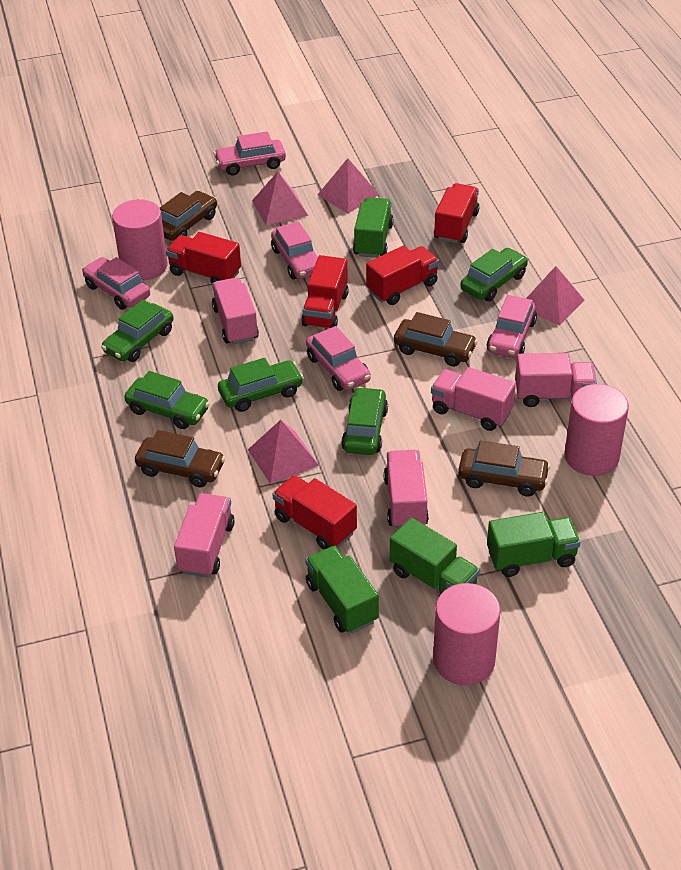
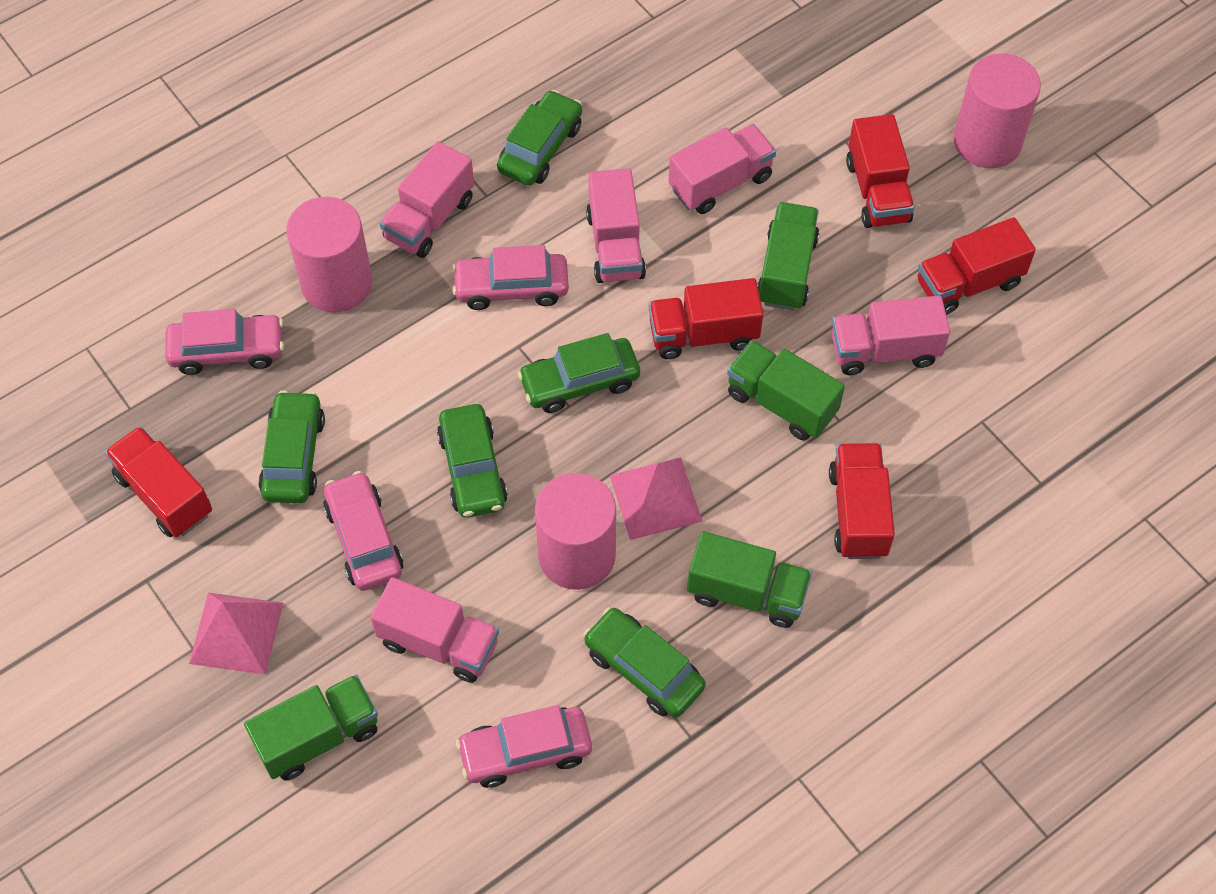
brown car: [135,430,225,487] [160,191,217,241] [394,312,478,367] [458,441,550,496] = 4 -> none = 0
pink car: [82,257,150,310] [214,131,286,175] [271,221,318,279] [306,326,371,391] [487,295,537,358] = 5 -> [165,309,284,375] [323,471,404,591] [452,245,569,310] [456,705,592,788] = 4
pink pyramid: [248,420,319,484] [252,172,308,225] [318,158,379,213] [526,266,584,326] = 4 -> [189,592,283,675] [610,457,703,540] = 2

